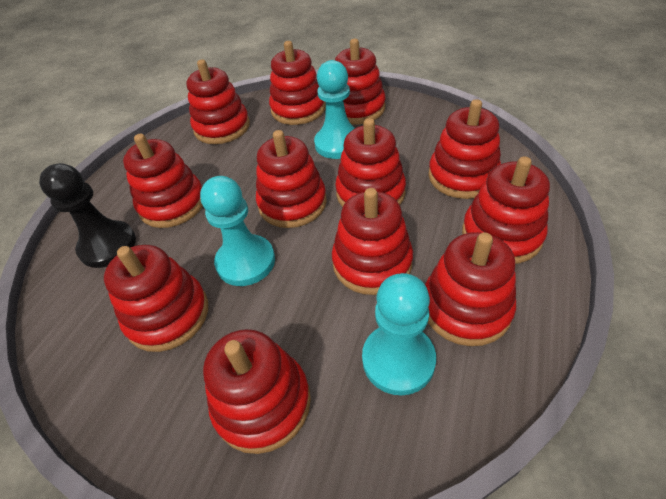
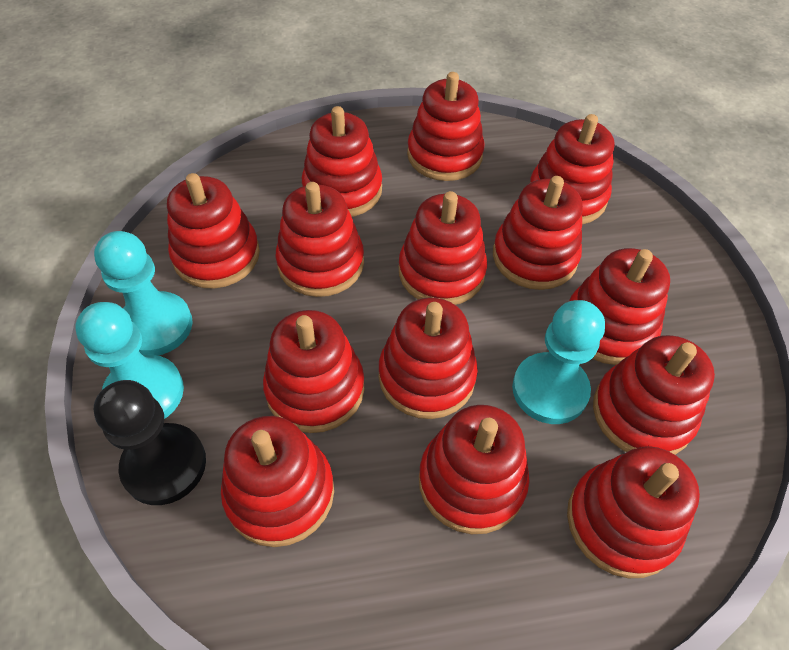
red stacking toy: [104,245,208,352] [123,134,203,228] [186,60,250,144] [203,329,311,454] [256,130,327,228] [269,41,326,125] [332,188,413,295] [335,39,385,124] [335,118,406,207] [425,232,516,346] [428,99,501,199] [462,156,550,264] = 12 -> [167,173,260,288] [221,416,334,547] [263,310,364,433] [276,182,364,297] [302,106,382,217] [379,298,478,419] [399,191,487,305] [407,72,484,181] [419,405,529,534] [493,176,583,290] [530,114,614,224] [567,446,700,578] [569,248,670,365] [593,335,715,455] = 14

